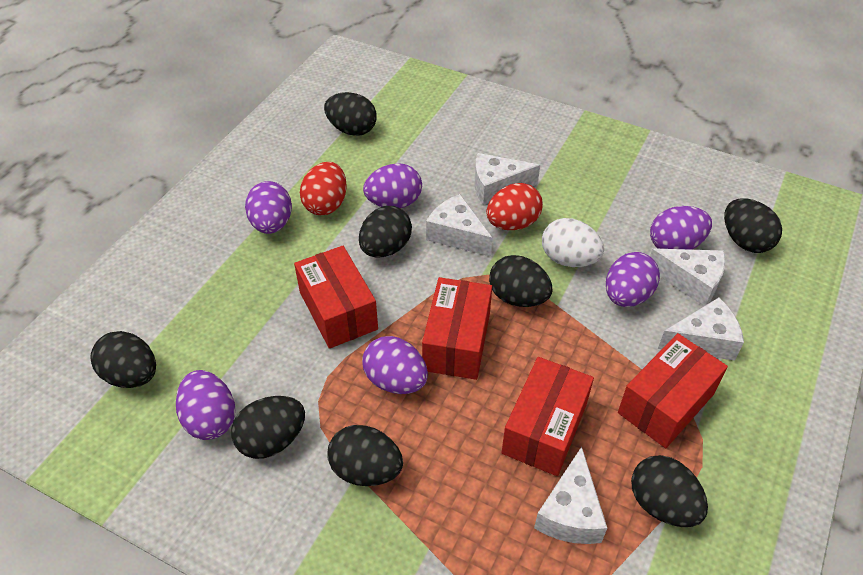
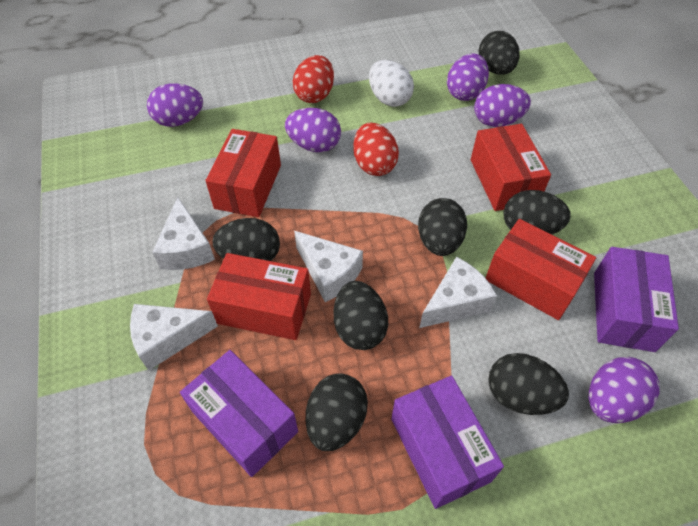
black egg: [90,331,156,388] [231,396,305,459] [324,92,377,136] [327,425,403,486] [359,206,412,258] [489,255,552,307] [631,455,708,527] [724,198,782,253] = 8 -> [212,218,280,261] [306,373,368,451] [334,281,388,350] [418,198,467,256] [478,31,520,75] [488,353,569,415] [504,190,571,235] = 7
purple box: none = 0 -> [180,350,298,477] [391,376,504,509] [594,247,679,352] = 3
purple egg: [176,370,236,440] [245,181,292,234] [362,336,428,394] [363,163,422,208] [606,252,660,307] [650,206,712,250] = 6 -> [147,83,203,127] [285,108,341,152] [447,53,489,101] [474,84,531,127] [589,357,659,423] = 5
white cheese: [426,194,492,257] [475,153,540,205] [534,447,607,544] [650,248,725,306] [658,298,744,361] = 5 -> [130,304,218,371] [152,197,215,270] [294,231,363,302] [419,257,497,328] = 4

